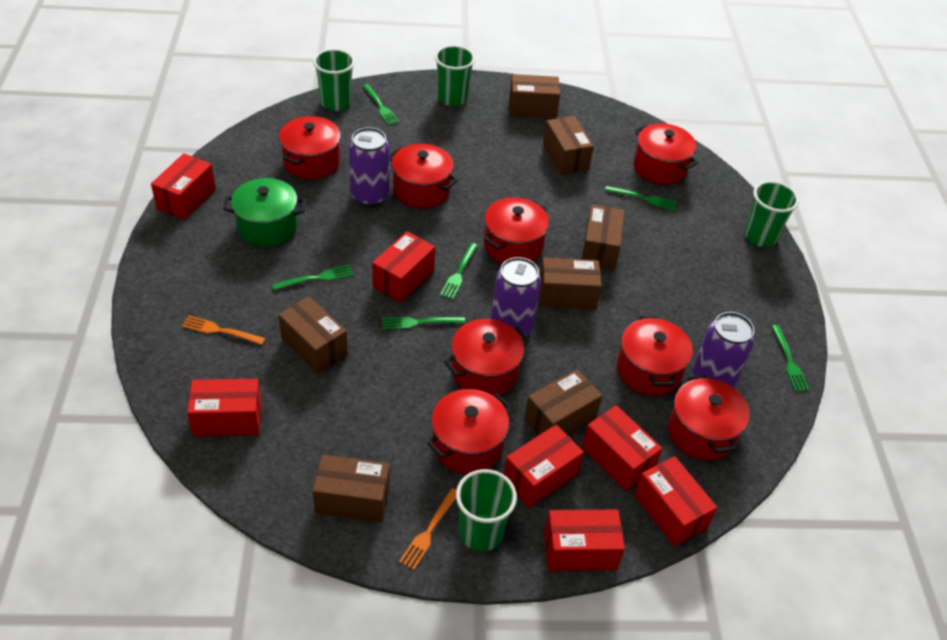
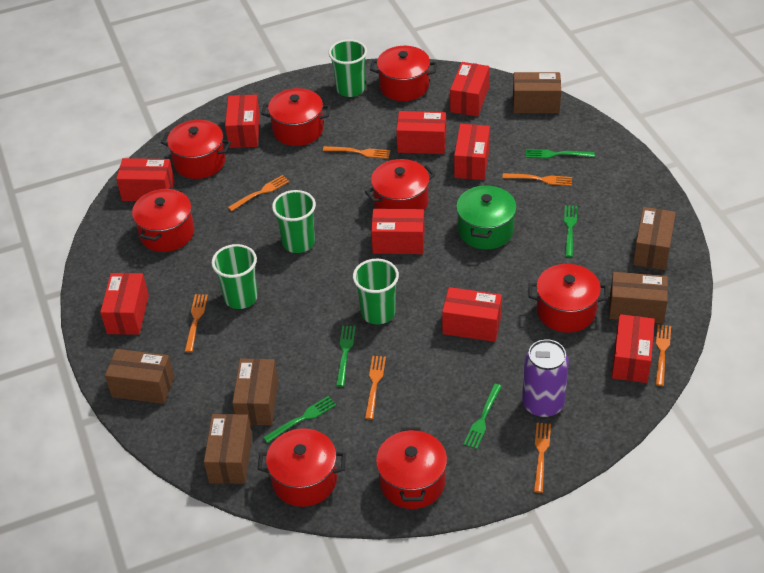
brown box: [278,296,348,374] [313,455,390,523] [509,74,560,119] [524,369,602,436] [539,257,602,310] [543,116,594,175] [582,204,625,271] = 7 -> [105,349,174,404] [204,414,252,484] [232,358,278,425] [513,72,561,113] [609,272,668,323] [633,207,676,270] = 6
green fork: [272,265,354,290] [363,84,399,125] [382,317,465,330] [440,243,478,299] [605,186,677,210] [771,325,809,392] = 6 -> [263,396,336,443] [336,326,356,387] [463,384,502,449] [526,149,595,158] [564,205,577,257] = 5
orange fork: [182,316,266,345] [399,488,456,570] = 2 -> [185,294,208,352] [228,175,289,211] [323,146,390,159] [365,356,386,419] [502,173,572,186] [534,423,551,493] [655,324,671,386] = 7
purple can: [349,127,390,207] [491,257,541,338] [692,312,755,388] = 3 -> [522,339,569,418] = 1
red box: [151,153,216,220] [187,379,262,437] [372,231,435,303] [503,424,584,508] [544,509,625,571] [582,405,663,491] [634,456,717,547] = 7 -> [100,273,149,335] [116,158,175,201] [225,95,260,148] [371,209,424,254] [396,111,446,154] [442,287,502,342] [450,62,489,117] [454,124,490,180] [612,314,655,383] = 9

